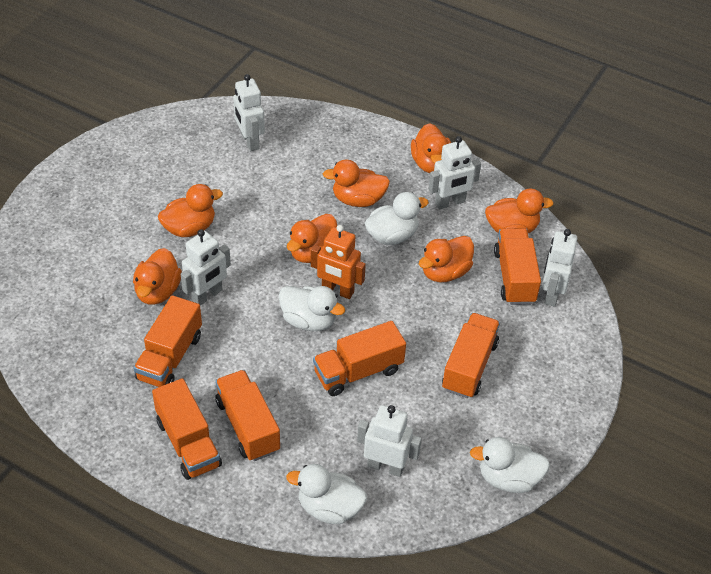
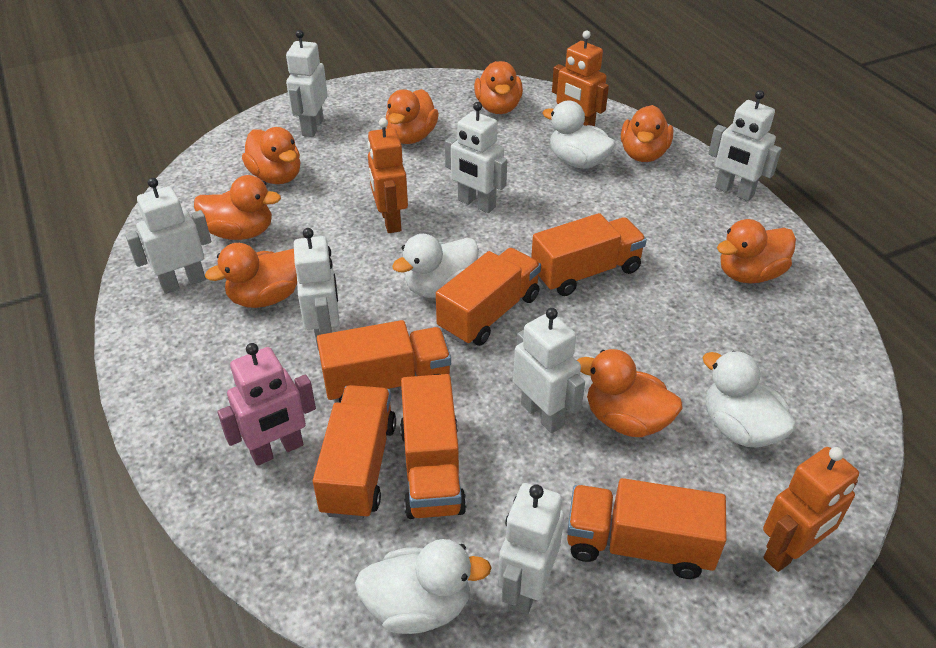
orange duck: [133,248,182,305] [158,184,223,237] [287,214,337,263] [323,159,390,207] [411,123,451,173] [419,236,474,282] [485,189,554,233] = 7 -> [194,175,281,240] [205,243,297,308] [242,127,300,184] [386,89,439,144] [474,61,523,114] [577,349,683,437] [621,105,674,162] [717,219,796,283] = 8
orange robot: [311,225,366,299] = 1 -> [367,118,408,233] [552,30,609,126] [763,447,859,572] = 3
pink robot: none = 0 -> [217,343,316,466] = 1
white robot: [181,229,231,305] [233,74,265,151] [357,405,422,477] [429,136,481,209] [542,229,577,307] = 5 -> [125,178,211,294] [286,30,328,137] [294,228,340,351] [445,102,507,213] [498,483,564,615] [513,308,585,433] [708,90,782,201] = 7

